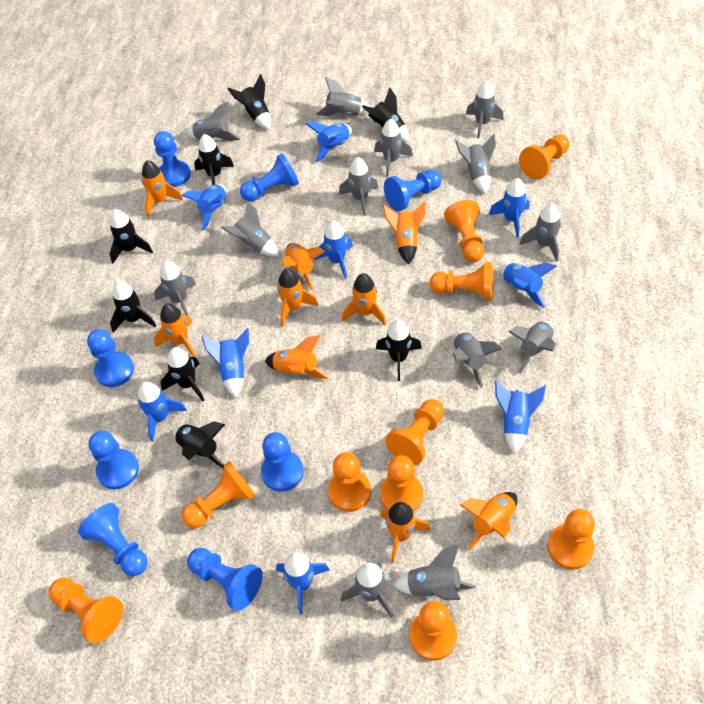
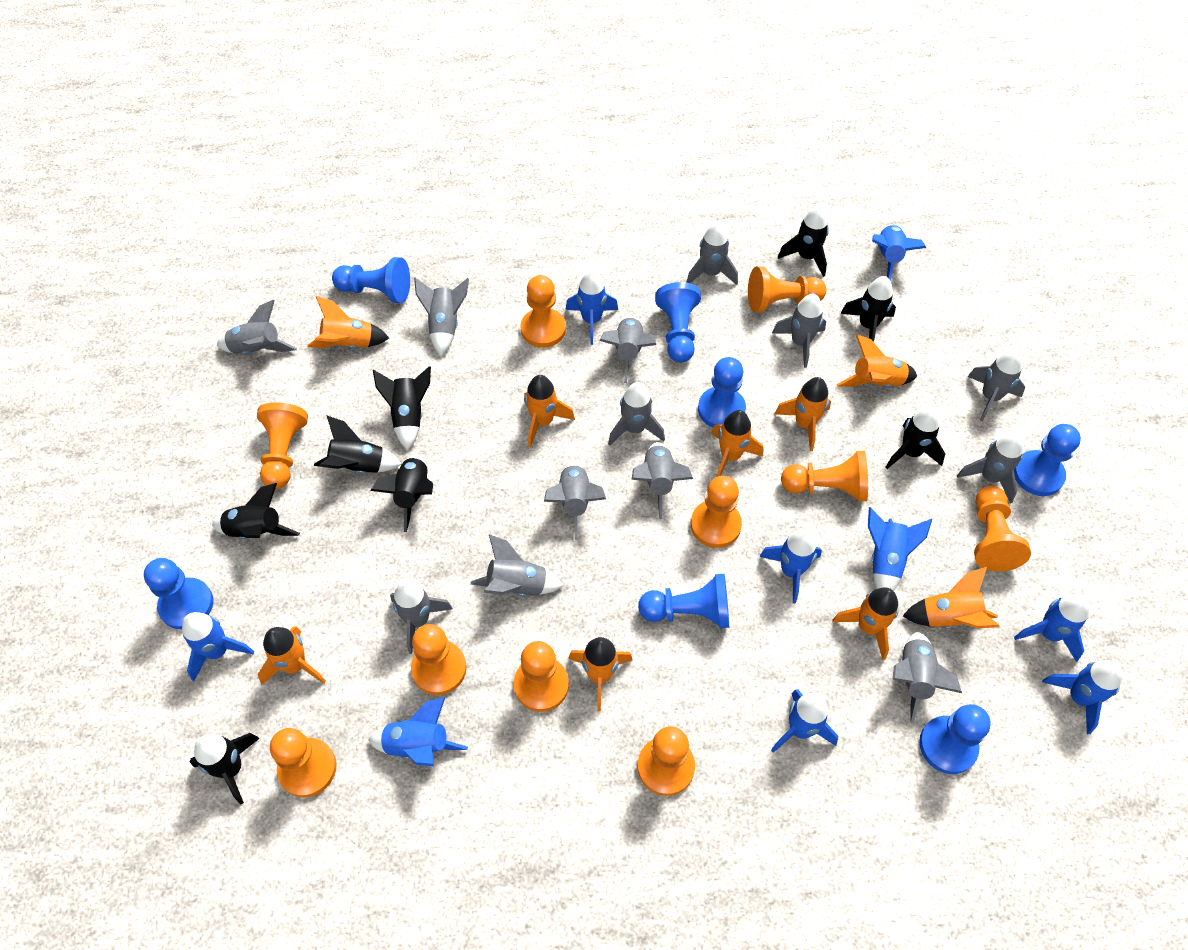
blue pawn: [78,503,148,576] [87,329,134,387] [88,431,139,489] [154,131,191,187] [187,548,263,611] [240,154,299,201] [261,432,304,492] [384,170,442,211] = 8 -> [144,558,213,629] [332,257,410,303] [638,574,729,628] [655,282,701,363] [698,357,746,428] [919,704,991,774] [1014,424,1081,496] = 7

